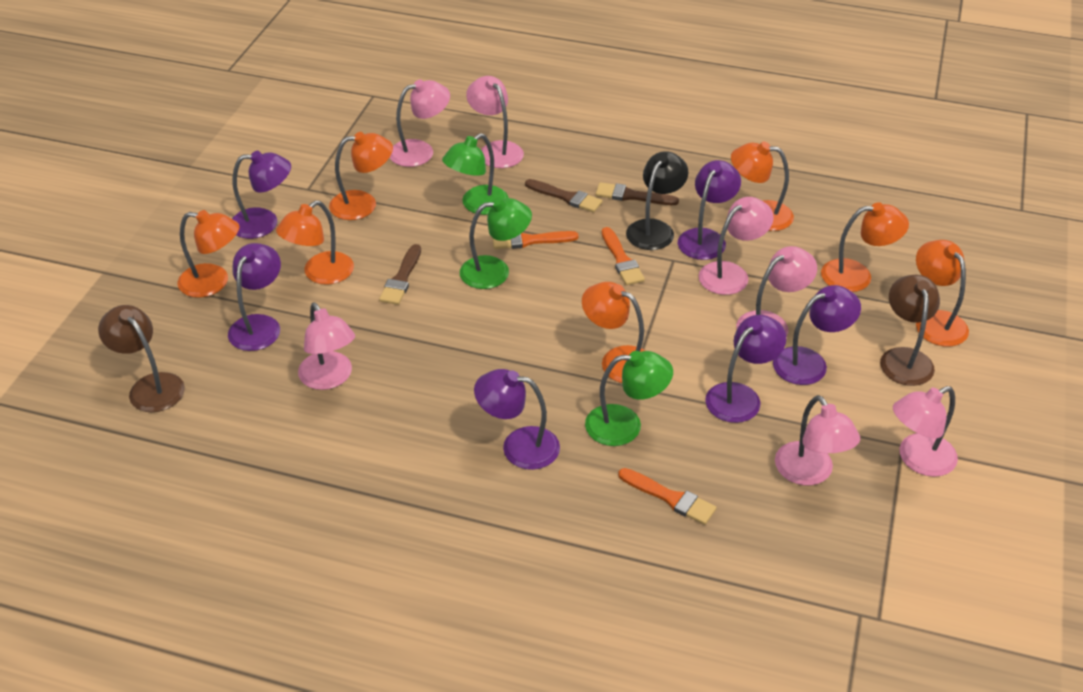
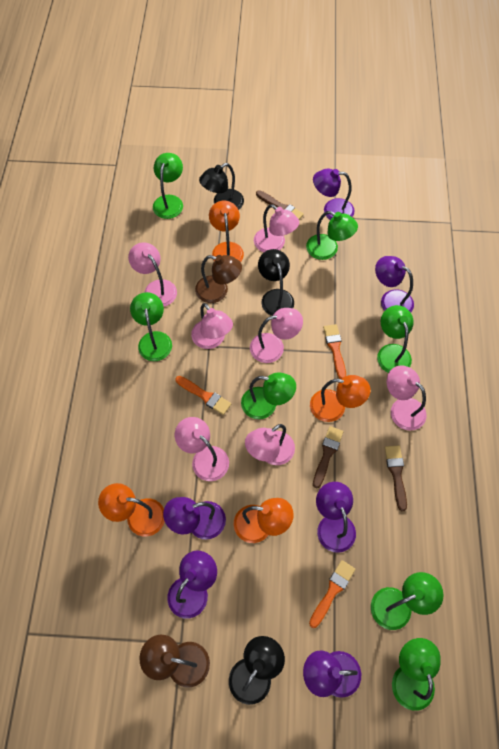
black lamp: [626,151,688,250] = 1 -> [199,163,244,210] [229,636,285,705] [258,249,294,316] = 3
green lamp: [442,134,509,215] [460,197,532,289] [585,351,673,446] = 3 -> [130,292,172,361] [153,153,183,219] [241,372,296,419] [306,211,358,260] [371,572,444,630] [377,305,414,373] [392,638,441,711] = 7
orange lamp: [178,210,239,298] [276,201,354,285] [329,132,393,220] [582,282,646,383] [731,142,794,231] [821,202,909,292] [916,240,969,347] = 7 -> [98,483,165,536] [209,201,244,262] [234,498,294,543] [310,375,370,422] = 4

